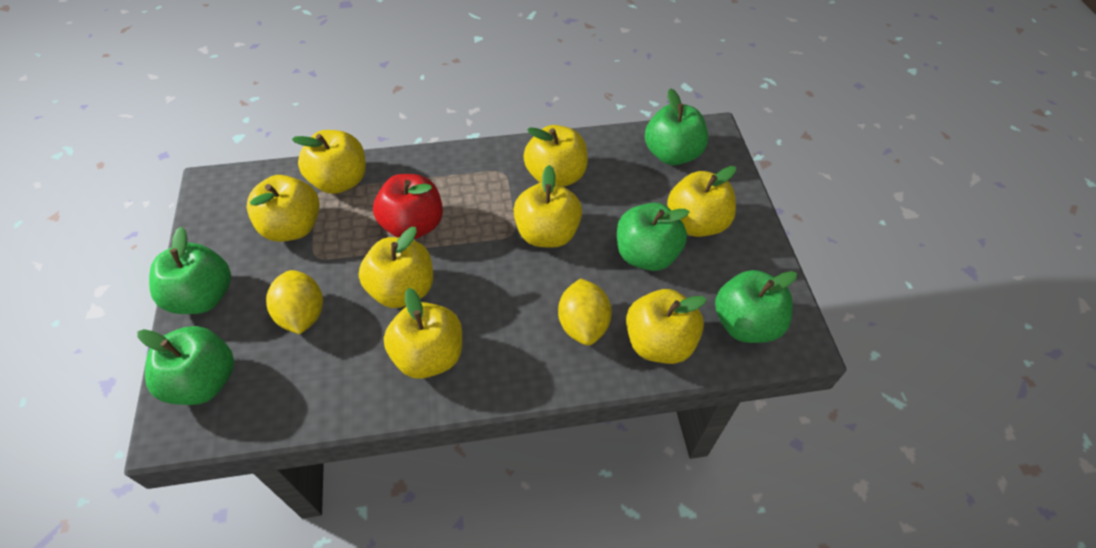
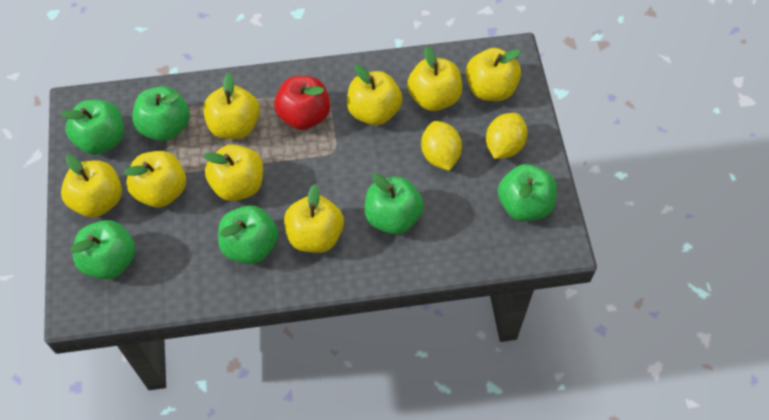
green apple: [137,326,234,405] [149,227,231,314] [617,203,689,271] [645,88,708,165] [715,270,797,343] = 5 -> [60,100,124,155] [70,220,136,280] [132,86,190,141] [218,205,278,264] [365,173,424,234] [498,164,557,221] = 6

